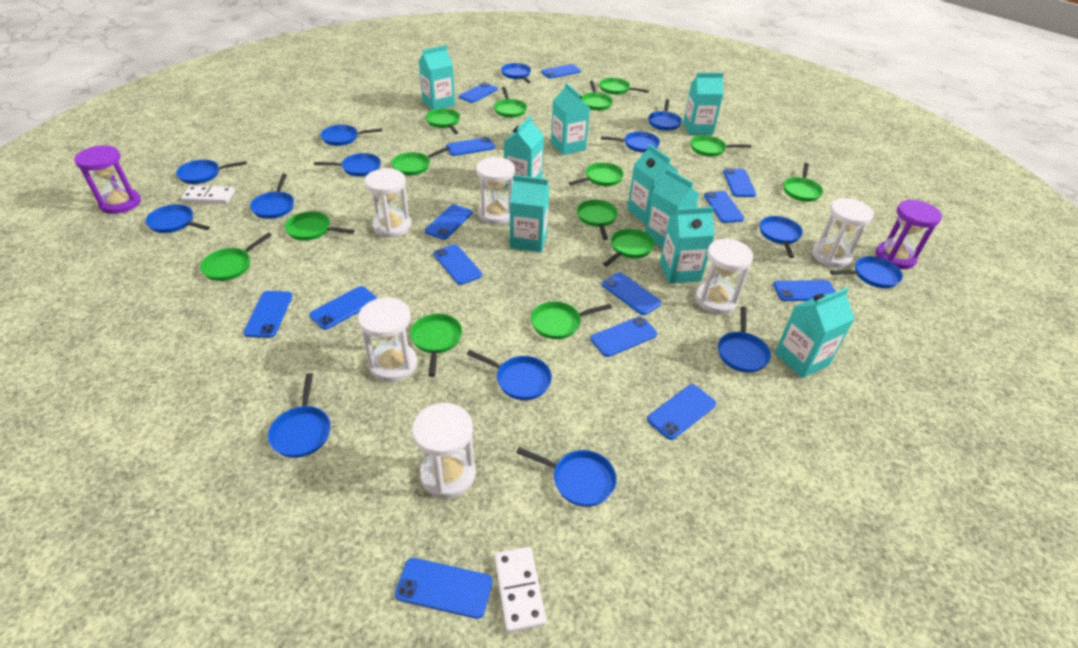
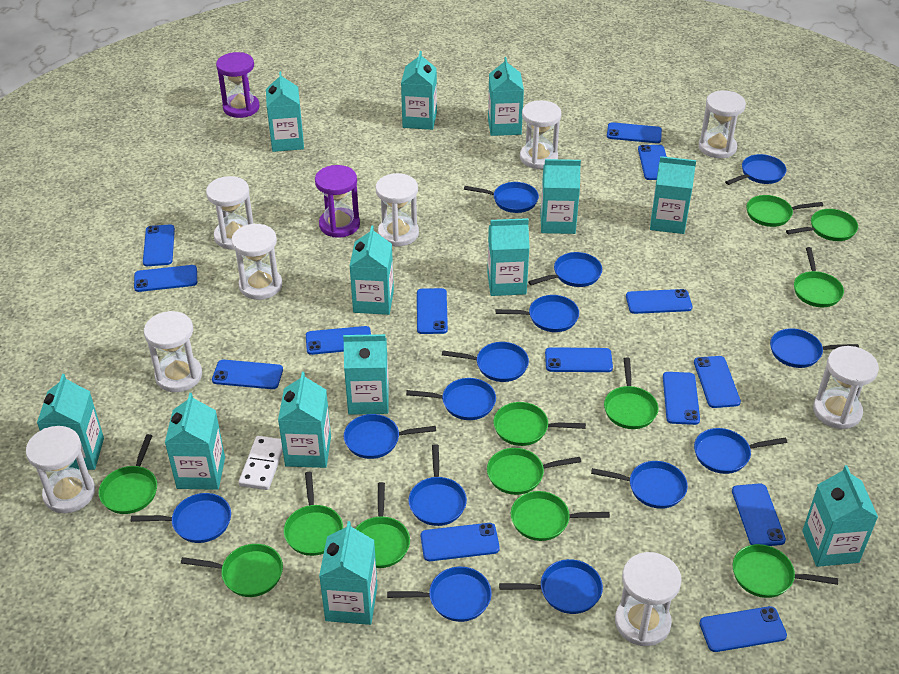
green pan: [200,233,272,281] [285,211,355,241] [391,147,451,176] [410,314,462,377] [426,108,460,134] [494,87,527,118] [531,301,612,339] [569,162,624,186] [577,200,618,240] [581,81,613,111] [599,78,649,95] [603,229,654,266] [690,135,751,157] [784,163,823,202] = 14 -> [99,434,157,514] [181,544,283,597] [284,472,343,556] [355,482,410,568] [487,448,581,495] [494,402,586,446] [511,491,610,541] [604,357,658,429] [733,544,838,598] [747,195,823,227] [786,209,858,241] [794,247,844,307] = 12
turquoise carton: [419,45,455,110] [504,116,544,187] [510,175,549,252] [551,83,590,155] [627,144,679,224] [645,168,699,248] [660,207,715,284] [683,73,724,135] [775,288,855,378] = 9 -> [37,374,104,470] [165,393,225,490] [266,71,304,152] [278,372,331,468] [319,521,377,625] [343,334,389,415] [350,226,394,315] [401,51,437,130] [487,218,530,296] [488,57,524,136] [540,159,581,234] [650,156,696,234] [802,465,878,567] = 13
white domino: [181,186,235,204] [494,547,546,633] = 2 -> [239,436,283,490] = 1
white hourglass: [358,297,417,382] [365,168,411,238] [412,403,476,498] [476,157,515,224] [695,238,753,314] [812,198,874,268] = 6 -> [26,426,95,513] [144,311,202,392] [206,176,253,249] [231,223,282,300] [376,173,419,247] [520,100,561,169] [615,552,682,646] [699,90,746,158] [813,346,879,429] = 9

